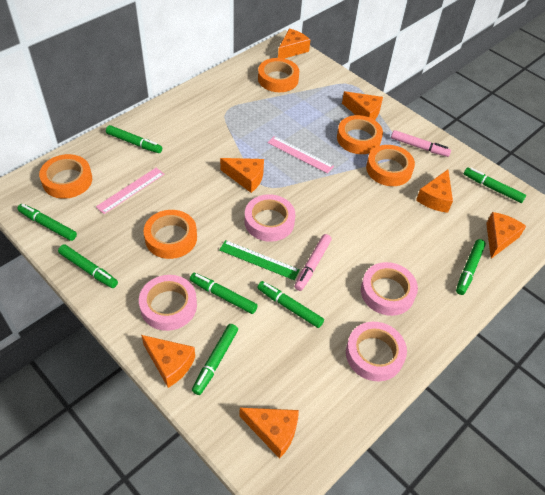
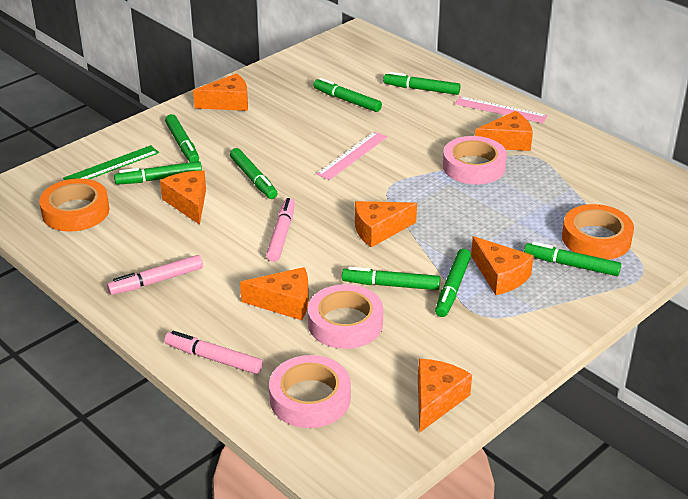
orange tape: [39,154,92,199] [144,210,197,259] [258,58,299,92] [337,115,383,154] [366,145,415,186] = 5 -> [39,178,110,232] [562,204,634,260] = 2
pink marker: [294,234,332,291] [391,130,451,157] = 2 -> [107,255,203,295] [164,331,263,374] [266,198,295,262] = 3
pink tape: [139,275,197,331] [245,194,295,242] [346,322,407,381] [361,262,418,316] = 4 -> [269,355,351,428] [308,284,383,349] [443,136,507,185] = 3

